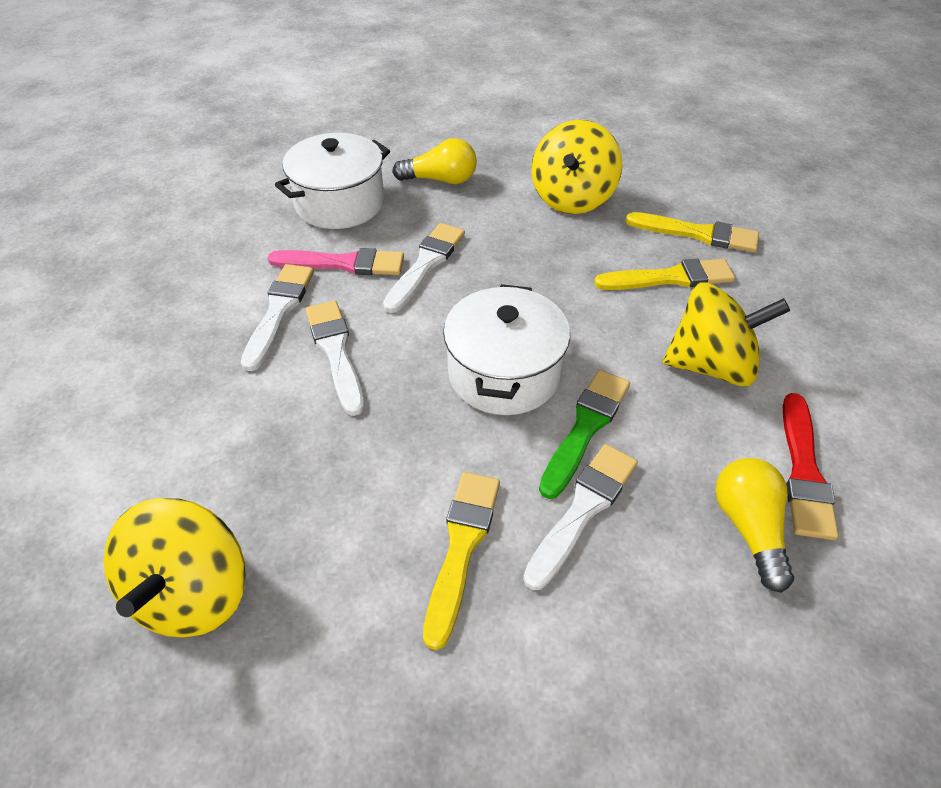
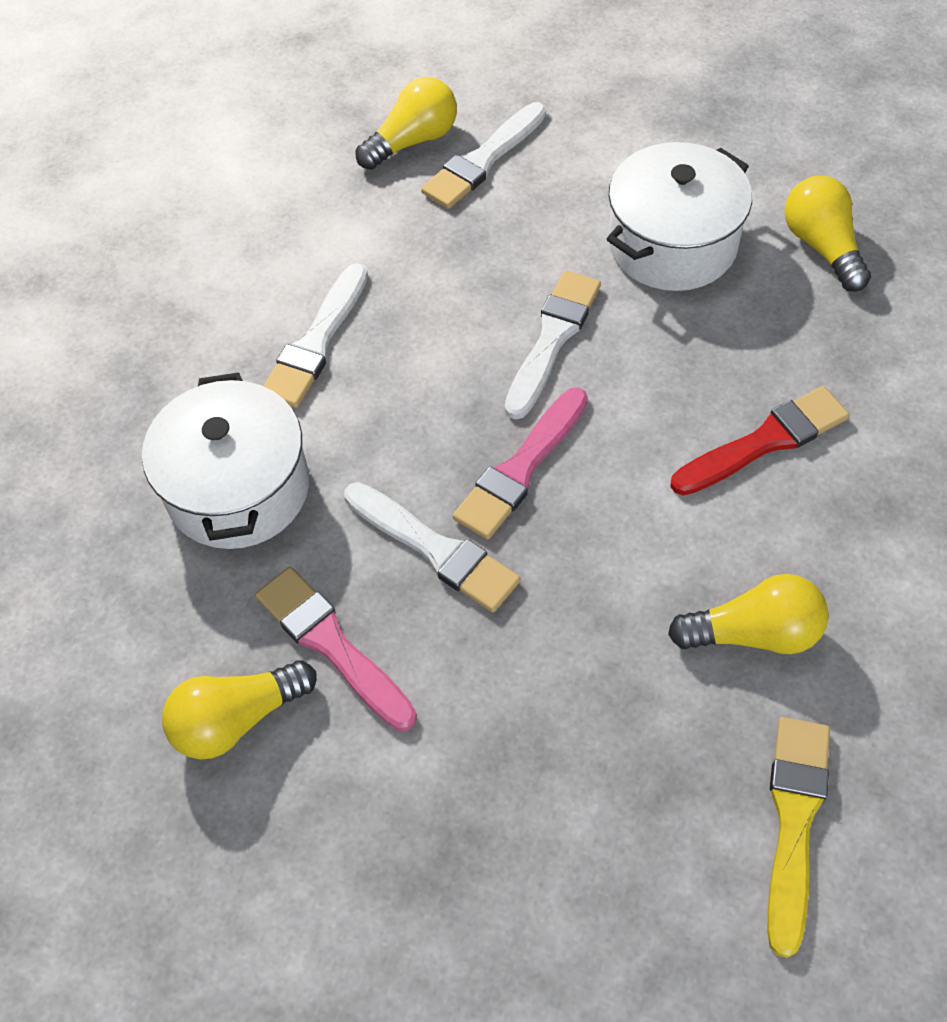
green brush: [539,370,630,499] = 1 -> none = 0
pink brush: [267,248,404,275] = 1 -> [255,567,417,731] [453,387,588,540] = 2
yellow brush: [423,472,500,650] [594,259,735,290] [625,212,759,252] = 3 -> [767,717,830,958] = 1
yellow light bulb: [392,138,477,184] [715,458,794,593] = 2 -> [162,660,317,759] [356,77,457,170] [668,574,829,654] [784,176,871,292] = 4
yellow spinning top: [103,498,246,637] [532,120,622,214] [663,282,790,386] = 3 -> none = 0

